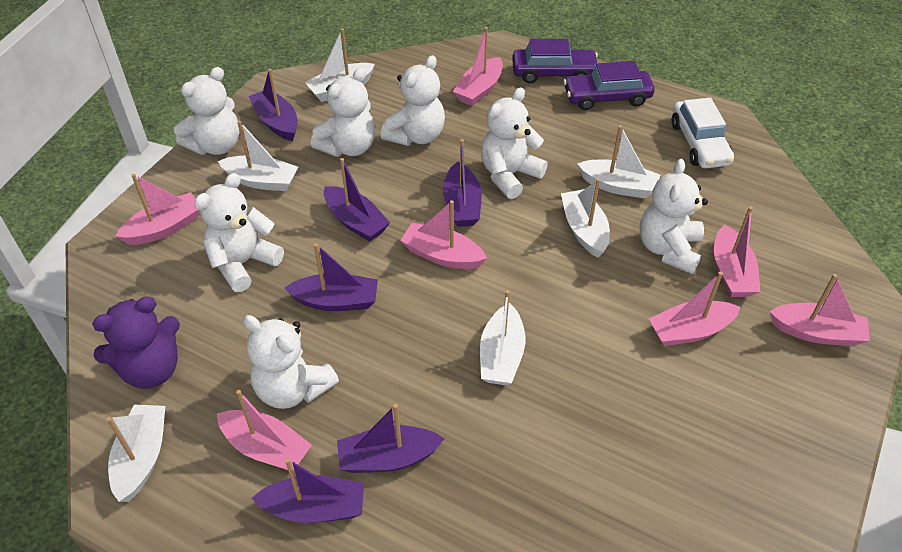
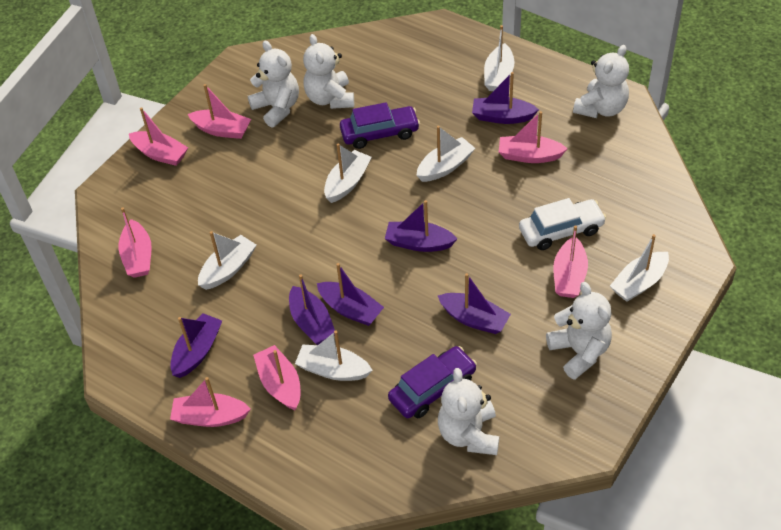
purple teddy bear: [92,297,180,389] = 1 -> none = 0
white teddy bear: [174,67,240,155] [194,173,284,292] [243,315,339,409] [311,68,375,157] [381,55,445,146] [481,88,548,199] [640,159,708,274] = 7 -> [248,41,299,127] [303,34,354,109] [438,368,499,455] [546,282,612,380] [573,45,629,118] = 5

